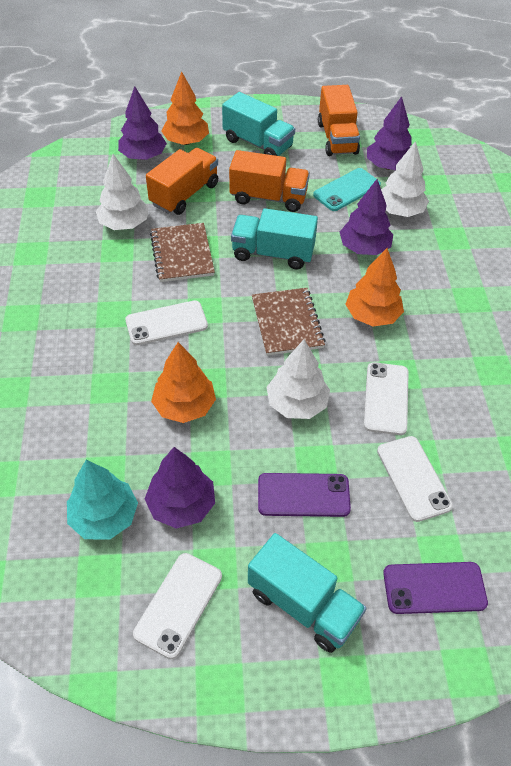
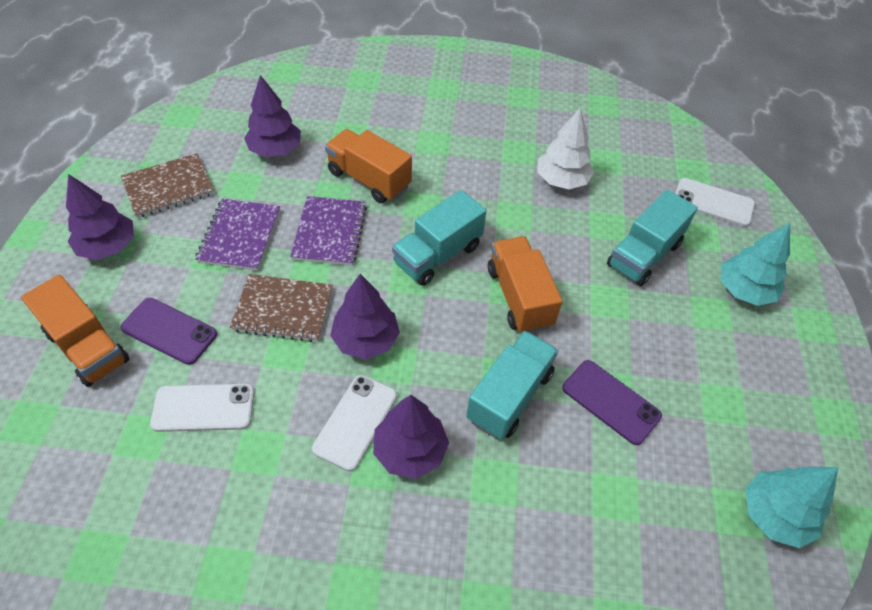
orange tree: [151,342,216,423] [161,71,209,145] [345,248,404,327] = 3 -> none = 0
purple notebook: none = 0 -> [195,199,280,271] [290,196,367,266] = 2
turquoise phone: [313,168,381,211] = 1 -> none = 0
turquoise tree: [67,460,138,540] = 1 -> [721,223,790,306] [745,467,838,548] = 2
white phone: [125,300,208,345] [133,553,222,659] [364,362,409,435] [377,436,453,522] = 4 -> [150,384,254,432] [312,375,397,471] [675,178,755,227] = 3
white tree: [96,154,149,230] [266,340,330,419] [381,141,429,217] = 3 -> [537,108,594,189] = 1

